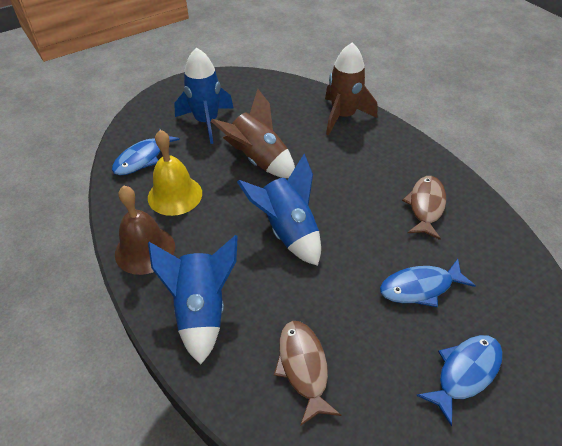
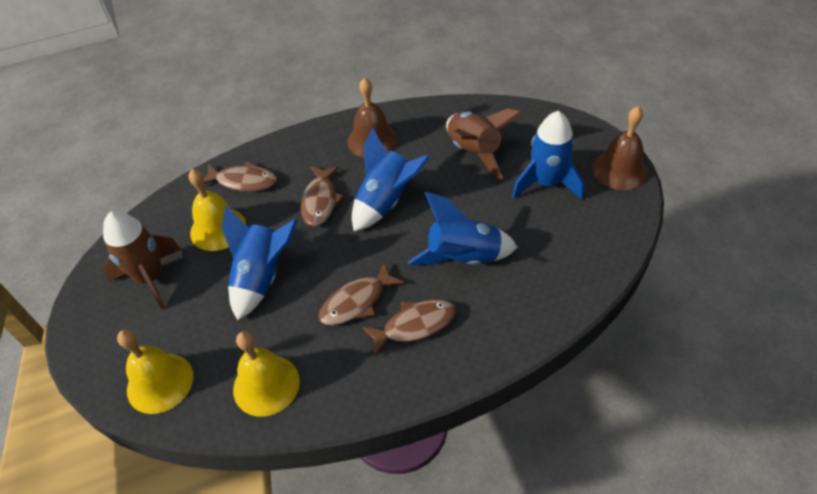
blue fish: [112,129,180,175] [380,259,476,307] [416,335,503,426] = 3 -> none = 0
blue rocket: [148,235,238,365] [174,48,234,144] [237,154,321,266] = 3 -> [222,205,298,320] [352,127,431,231] [408,192,518,265] [512,111,584,199] = 4
brown bell: [115,186,175,275] = 1 -> [347,78,398,158] [592,106,648,190] = 2
brown fish: [274,321,341,426] [402,176,446,240] = 2 -> [204,161,277,191] [301,167,344,227] [318,263,405,325] [362,300,456,356] = 4
yellow bell: [148,130,202,216] = 1 -> [117,329,193,414] [188,169,246,251] [233,331,300,417] = 3

